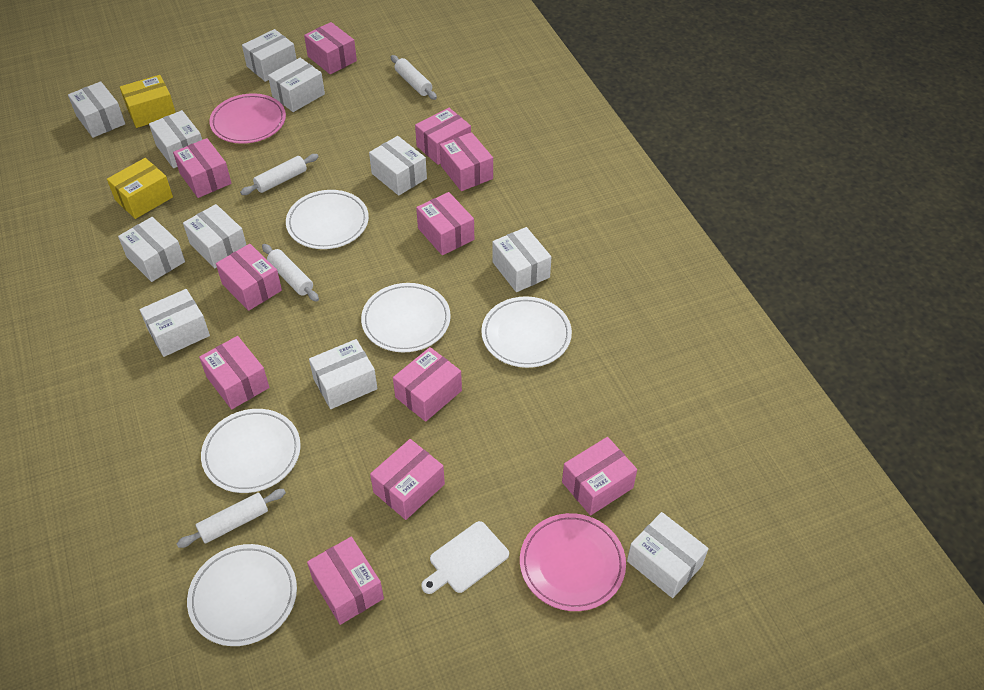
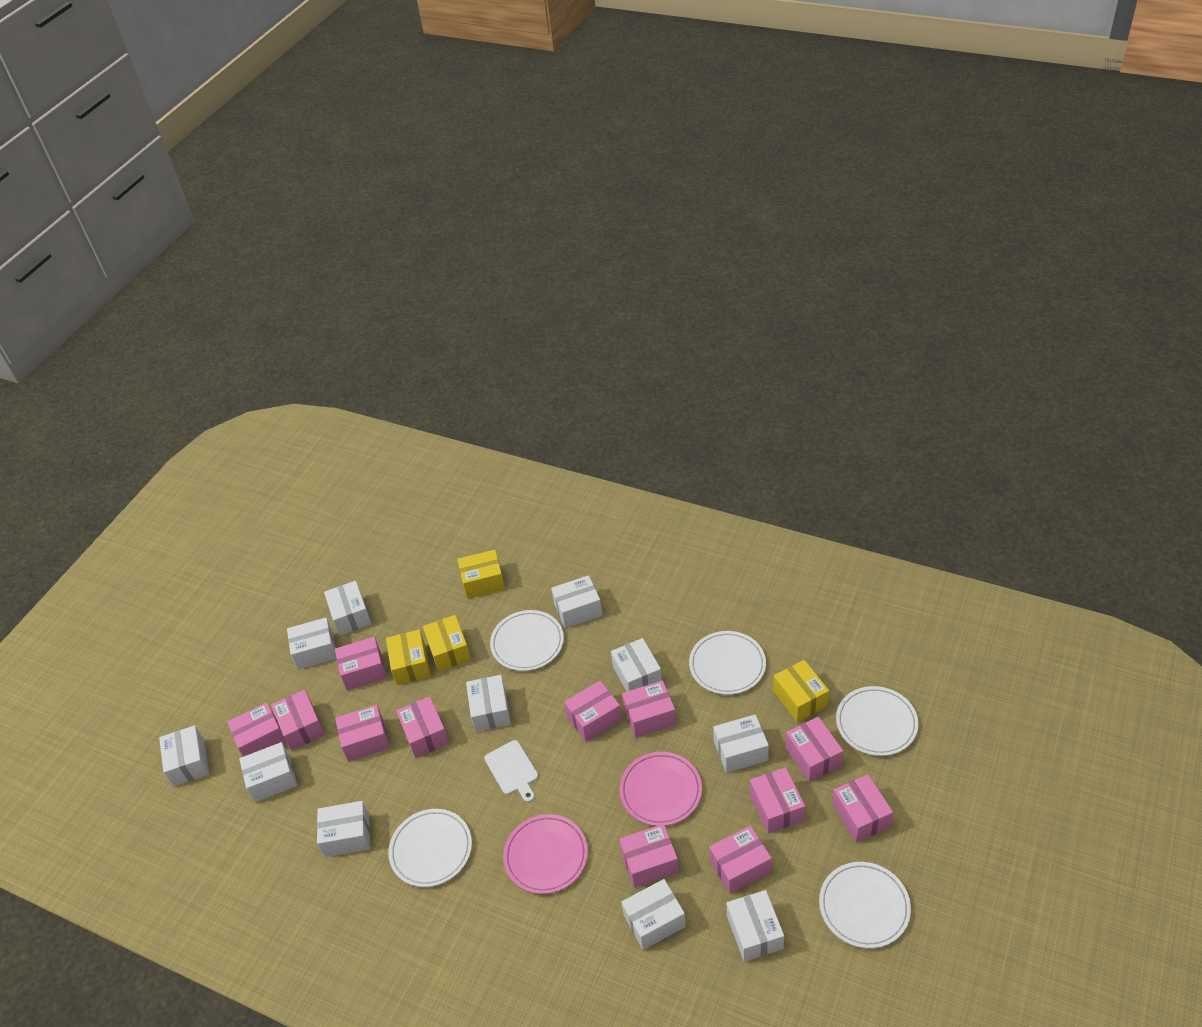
pink box: [173,138,232,198] [199,336,269,409] [216,244,282,311] [304,22,357,74] [307,537,384,625] [370,439,445,520] [393,347,462,422] [415,108,471,165] [416,192,474,255] [440,132,493,191] [562,437,637,516] = 11 -> [227,702,287,757] [271,689,325,751] [335,637,387,691] [335,705,390,762] [396,696,449,758] [564,681,622,742] [619,824,679,888] [622,680,676,738] [709,826,772,894] [750,767,805,833] [785,717,843,782] [832,774,893,842] = 12
white rolling pin: [177,489,286,548] [240,154,319,195] [262,244,319,302] [391,55,437,100] = 4 -> none = 0
yellow box: [107,158,173,219] [120,75,176,128] = 2 -> [386,629,431,685] [423,615,471,672] [457,550,505,599] [773,660,829,722] = 4

